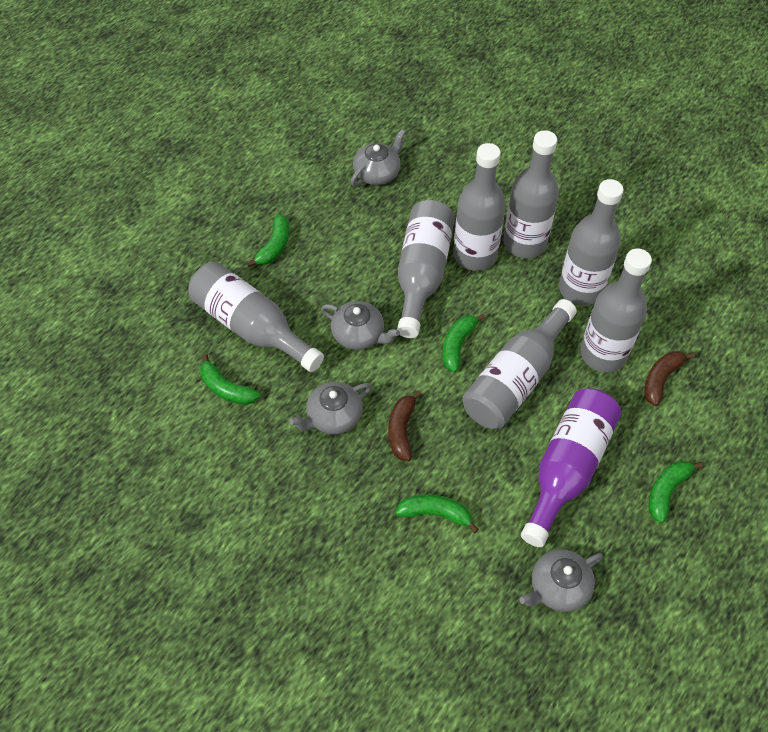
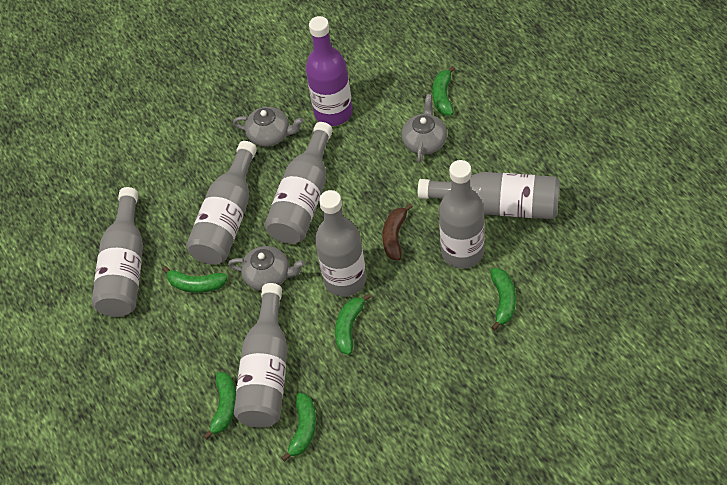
brown banana: [388,390,422,461] [644,351,695,406] = 2 -> [382,204,413,261] = 1
green banana: [200,354,260,405] [247,214,289,267] [395,494,479,533] [442,314,486,372] [649,461,703,523] = 5 -> [162,266,228,293] [204,372,236,439] [281,393,316,462] [335,293,371,355] [432,66,455,116] [490,268,516,331] = 6
grey teapot: [289,382,372,434] [321,301,400,350] [351,129,406,186] [519,549,603,612] = 4 -> [228,246,305,291] [233,107,303,147] [401,94,447,163] = 3

